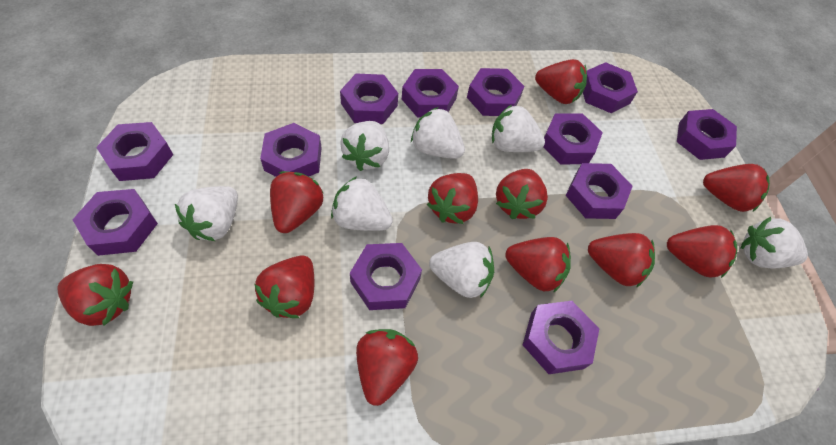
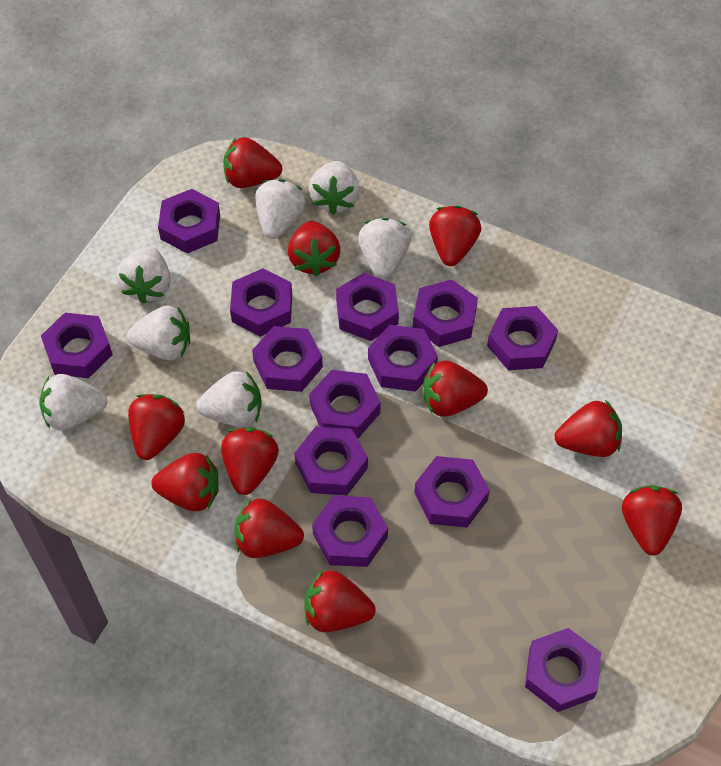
purple nut: [73,189,158,256] [96,122,173,181] [260,123,322,177] [340,74,398,124] [350,243,422,310] [402,69,459,117] [467,68,524,116] [523,301,599,374] [543,113,603,165] [565,163,633,219] [583,62,638,113] [677,109,737,160] = 12 -> [41,313,113,378] [158,189,220,253] [230,268,292,337] [252,326,323,392] [294,426,368,496] [309,370,381,438] [312,496,388,567] [336,273,399,341] [368,325,438,392] [413,279,478,347] [414,456,490,527] [487,306,558,370] [525,628,601,712] = 13

